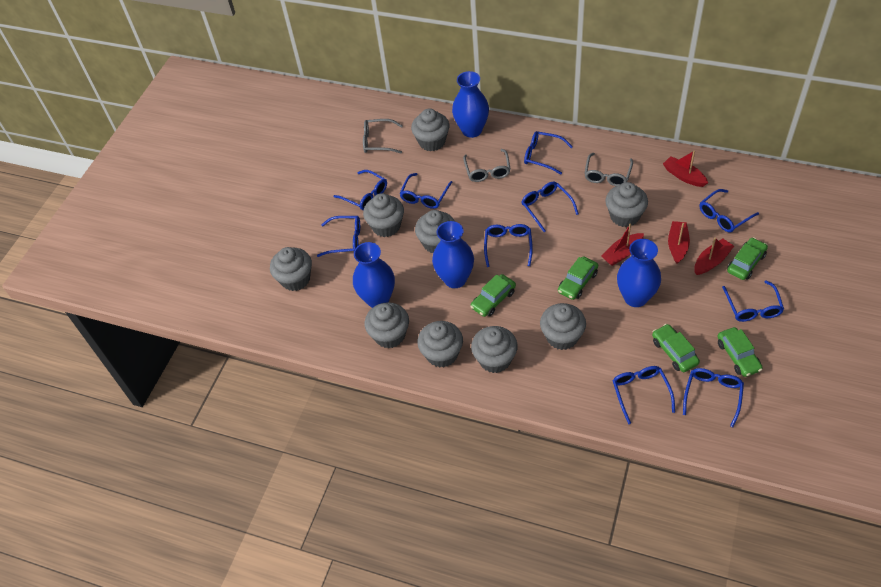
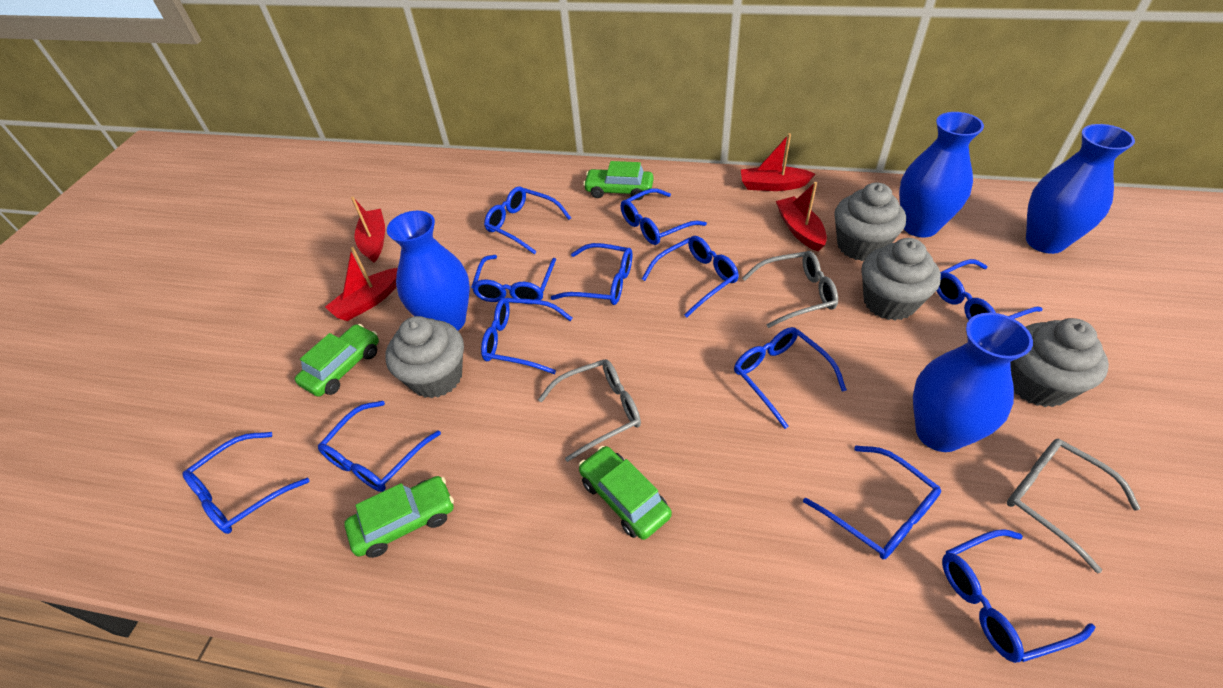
blue glasses: [317,216,360,257] [333,170,387,210] [399,173,452,209] [484,224,533,267] [521,181,579,232] [524,131,573,175] [612,366,675,424] [683,368,744,427] [700,189,759,232] [722,280,784,322] = 10 -> [182,432,310,534] [318,401,441,492] [471,255,556,304] [481,298,572,374] [484,186,571,255] [551,243,632,305] [621,188,707,245] [642,236,739,317] [734,327,847,429] [803,446,941,559] [937,259,1043,320] [942,529,1095,663] = 12
green car: [470,274,516,317] [558,256,598,300] [652,324,700,372] [718,327,763,377] [727,237,768,280] = 5 -> [295,324,379,397] [344,476,454,558] [579,446,672,540] [583,161,654,200] = 4
grey cupcake: [270,247,312,291] [363,193,404,237] [365,302,409,349] [411,109,449,151] [415,210,455,253] [417,321,463,368] [471,326,518,373] [540,303,586,350] [605,182,648,227] = 9 -> [385,316,464,398] [834,183,906,261] [861,238,941,321] [1010,318,1109,407] = 4

